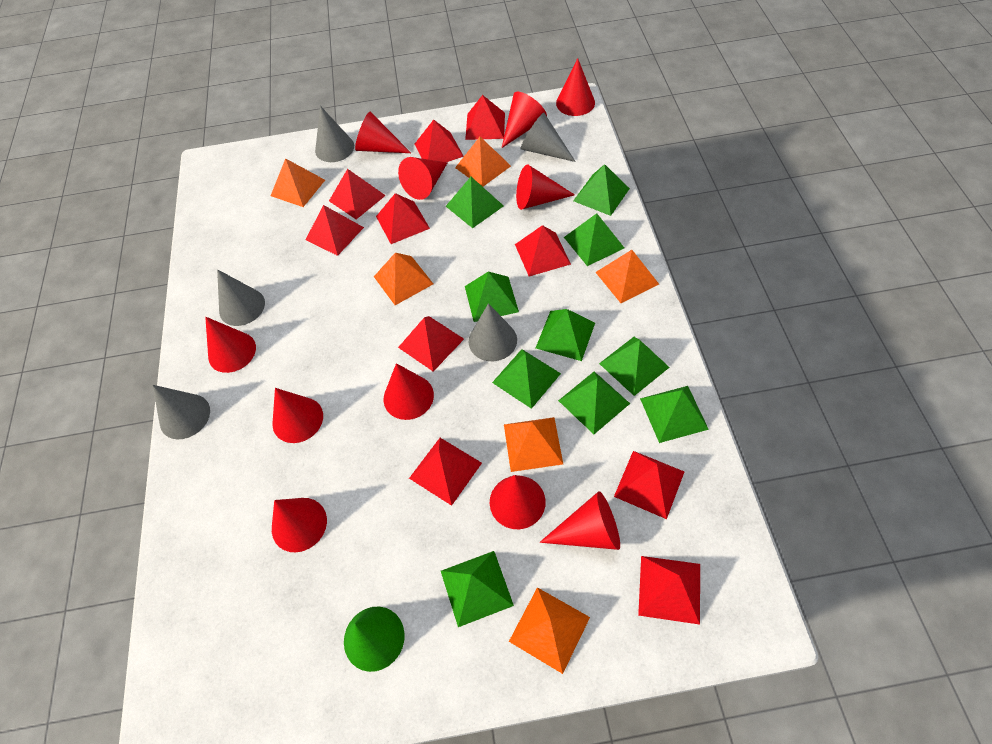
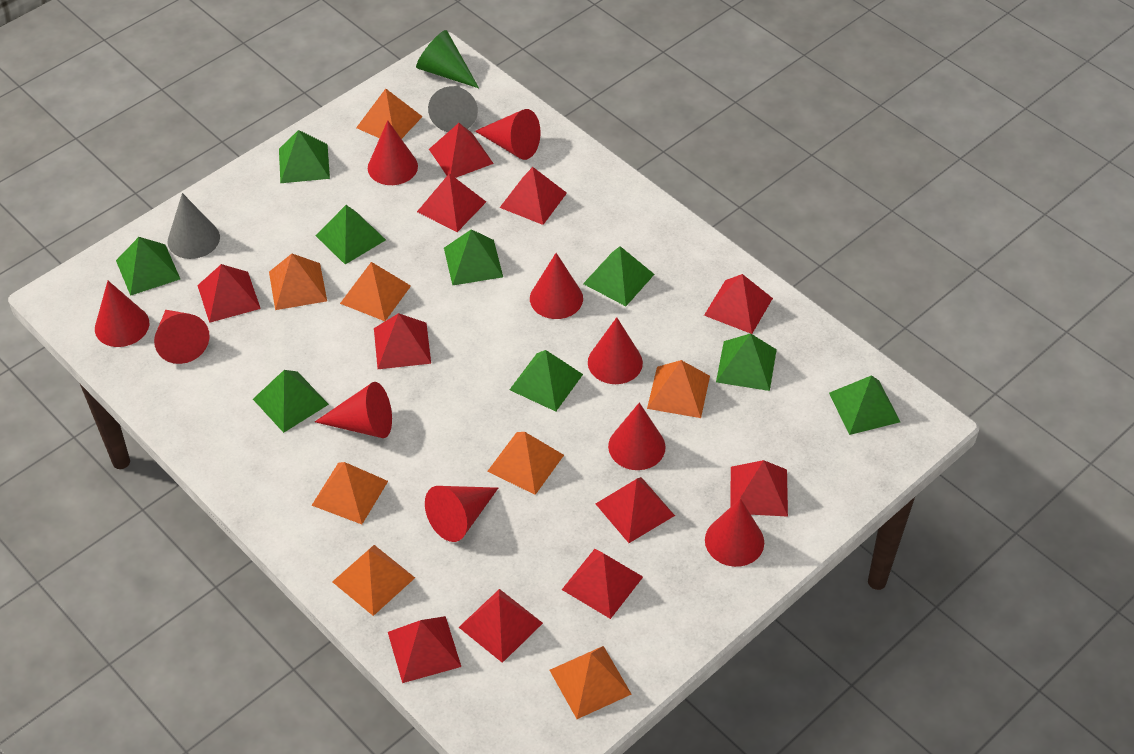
green pyramid: [441,551,514,627] [446,177,503,228] [465,271,519,322] [492,349,561,409] [536,309,595,361] [558,371,630,434] [564,213,624,266] [573,164,630,216] [599,337,670,396] [640,386,709,443] = 10 -> [116,237,180,296] [253,370,329,433] [279,130,330,183] [316,205,386,265] [444,229,503,286] [509,350,583,411] [583,246,655,306] [716,333,777,391] [829,375,900,435] = 9
grey cone: [152,385,210,439] [217,269,265,326] [315,106,354,162] [469,303,517,361] [520,113,576,162] = 5 -> [168,193,220,259] [428,86,478,132] = 2
orange pyramid: [271,158,325,207] [374,252,433,305] [455,137,511,187] [504,417,563,472] [509,587,590,674] [596,250,659,303] = 6 -> [269,254,327,310] [311,462,388,524] [332,545,415,616] [340,262,411,321] [356,89,423,139] [488,432,564,495] [550,646,632,719] [647,360,710,418] = 8
red cone: [205,317,256,373] [272,388,323,443] [272,498,327,552] [355,112,411,153] [383,363,434,420] [398,157,448,200] [490,475,546,529] [502,92,547,148] [516,164,575,210] [540,491,620,550] [556,58,595,116] = 11 -> [95,281,149,347] [154,310,210,364] [315,382,392,438] [368,120,418,185] [425,486,498,542] [475,109,540,160] [530,253,583,319] [588,317,643,384] [608,403,666,470] [705,498,764,567] = 10
red pyramid: [306,205,364,256] [329,169,386,219] [376,193,430,244] [398,316,464,372] [409,438,482,506] [415,119,464,162] [465,95,505,140] [515,225,571,277] [614,451,684,519] [638,556,700,625] = 10 -> [197,264,261,323] [374,313,431,369] [388,616,461,683] [417,173,486,232] [429,123,494,178] [459,589,543,663] [500,167,567,225] [562,549,643,619] [596,477,675,543] [704,274,773,334] [730,460,788,517] = 11

